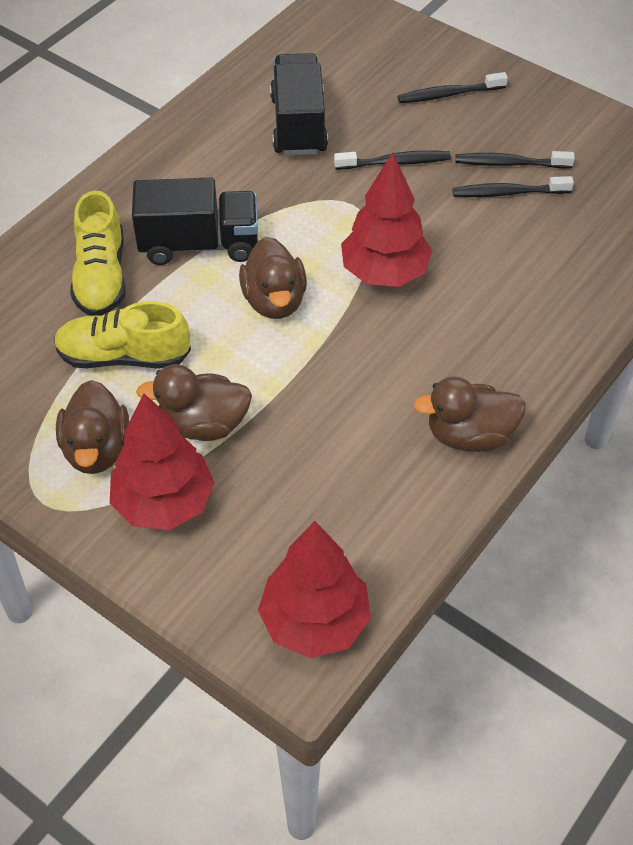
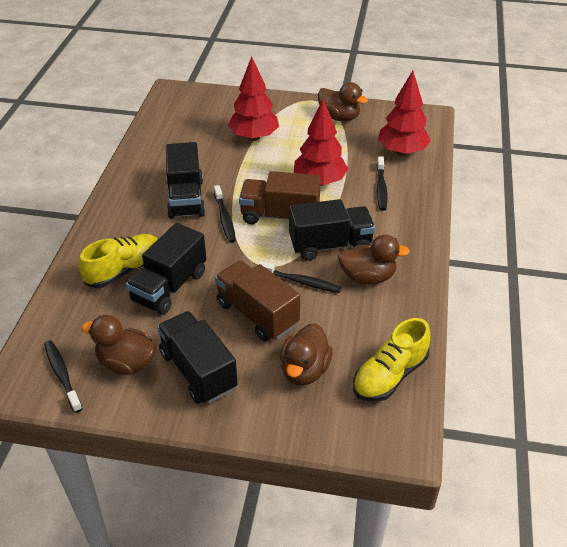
black truck: [132,177,258,265] [270,53,328,156] = 2 -> [126,223,206,315] [157,311,238,404] [166,142,205,219] [289,199,375,261] = 4
brown truck: none = 0 -> [215,260,300,342] [239,171,321,224] = 2

